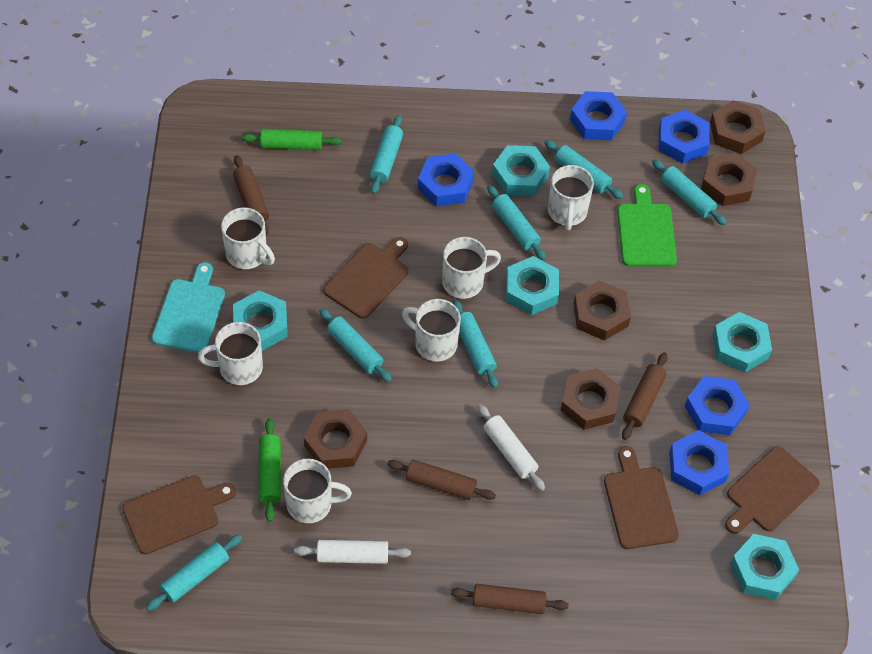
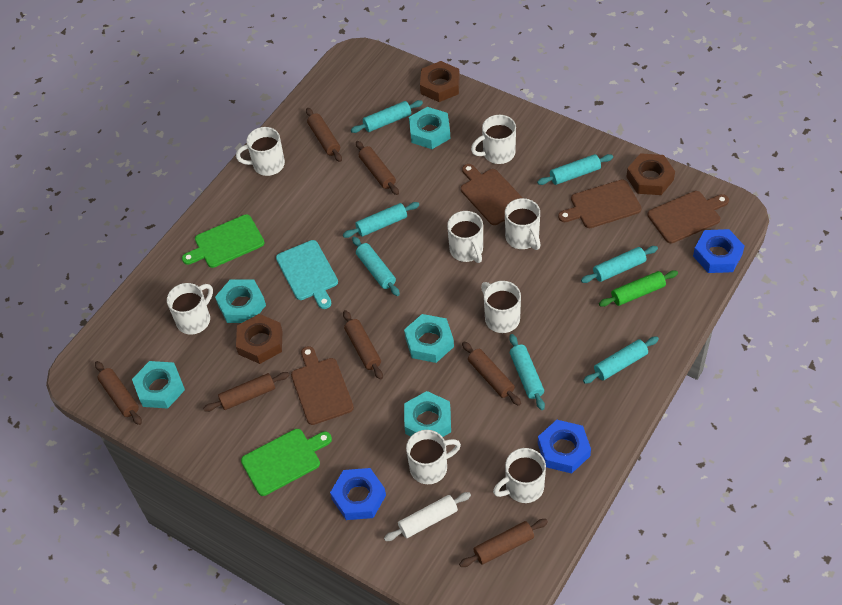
blue nut: [418,153,474,207] [570,91,627,140] [658,110,710,164] [669,430,729,495] [685,376,750,435] = 5 -> [330,468,386,520] [538,420,591,474] [693,229,745,273] = 3
brown nut: [304,409,367,469] [560,368,621,430] [573,280,631,340] [701,153,757,206] [710,100,766,154] = 5 -> [236,314,282,364] [420,61,460,102] [626,153,675,195] = 3
brown rolling pin: [233,155,269,235] [387,460,496,500] [451,584,568,614] [622,352,667,440] = 4 -> [95,361,142,425] [203,372,289,412] [306,108,342,162] [343,310,383,380] [356,141,399,195] [459,519,548,567] [462,341,521,406] = 7
green cutting board: [617,184,677,267] = 1 -> [182,214,265,268] [241,429,332,496] = 2
green rolling pin: [241,129,341,150] [259,418,281,522] = 2 -> [599,270,678,307] = 1
white mug: [198,322,263,385] [221,207,275,269] [283,459,352,523] [402,299,461,361] [442,237,501,299] [548,165,594,230] = 6 -> [167,283,213,335] [236,127,285,176] [406,430,461,484] [447,211,483,263] [471,115,516,164] [481,281,521,333] [493,448,546,503] [505,198,540,250] = 8
white rolling pin: [294,540,411,564] [478,404,545,491] = 2 -> [384,492,471,541] = 1

